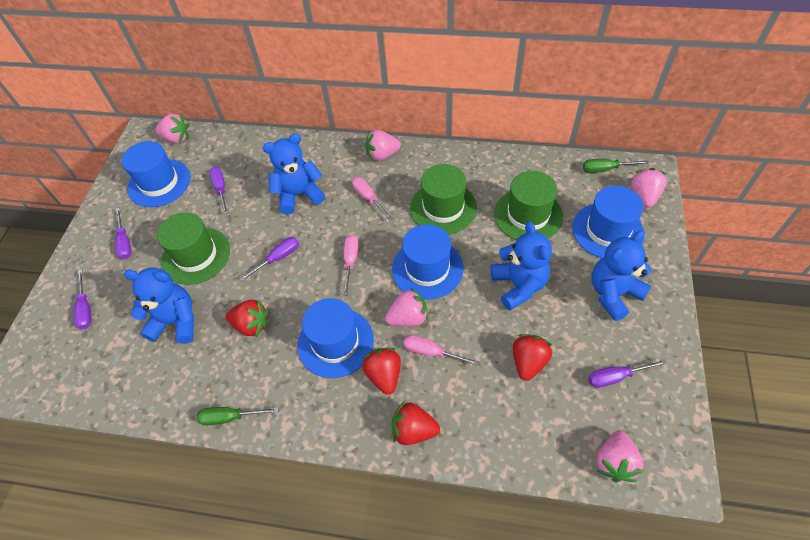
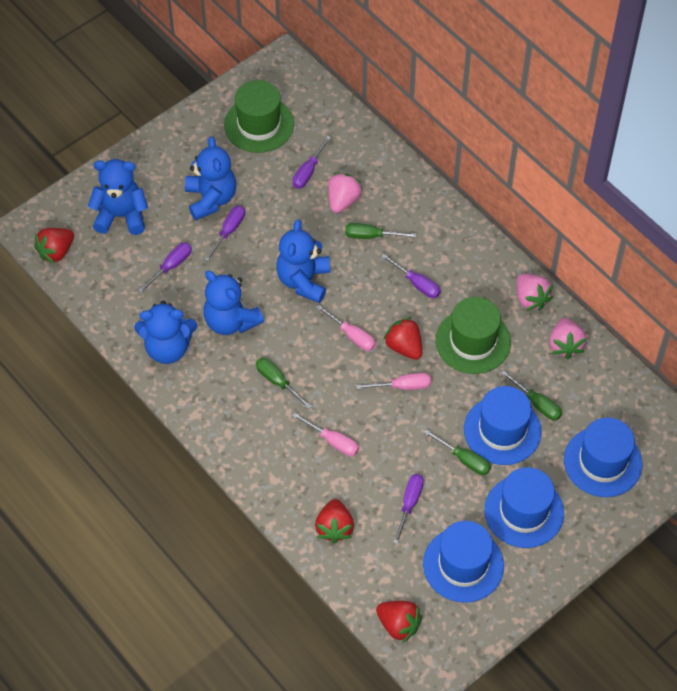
blue teddy bear: [124,267,194,344] [262,133,325,215] [491,221,552,310] [591,230,652,321] = 4 -> [88,159,148,235] [134,301,197,364] [185,137,236,220] [203,271,264,335] [276,219,330,303] = 5
green hat: [157,212,230,285] [410,164,477,234] [494,171,563,240] = 3 -> [224,80,294,153] [436,297,511,374] = 2
green screwdriver: [196,407,278,425] [583,159,649,173] = 2 -> [256,358,312,409] [345,223,417,239] [424,429,491,475] [500,370,562,421] = 4
pink strawberry: [155,113,189,143] [366,130,401,161] [385,288,428,326] [597,430,644,482] [631,168,667,208] = 5 -> [328,172,363,213] [516,274,553,311] [549,318,586,359] = 3

